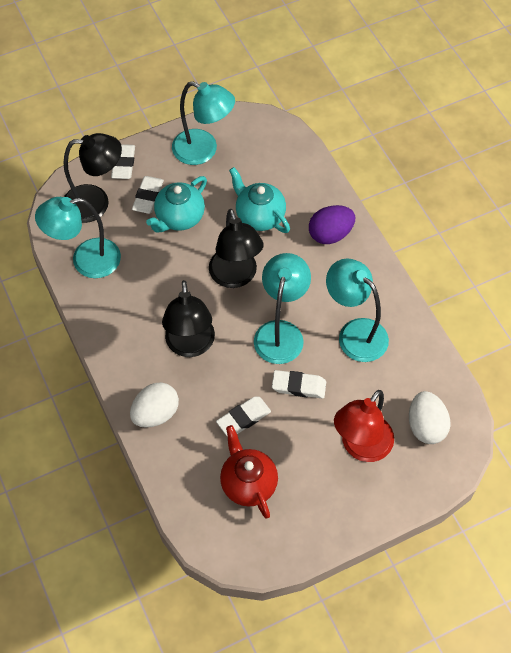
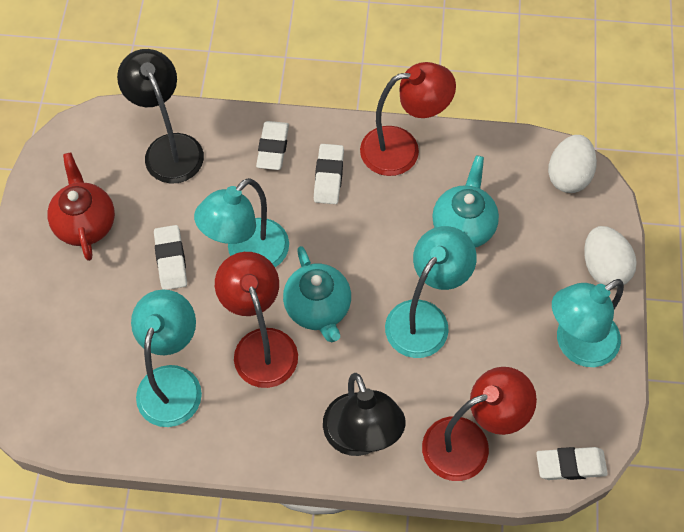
black lamp: [64,133,122,223] [162,280,215,357] [209,209,264,288] = 3 -> [117,49,204,184] [323,373,406,456] = 2
purple egg: [309,205,355,244] = 1 -> none = 0
red lamp: [334,390,394,462] = 1 -> [215,252,298,388] [360,62,456,176] [422,367,537,481] = 3

